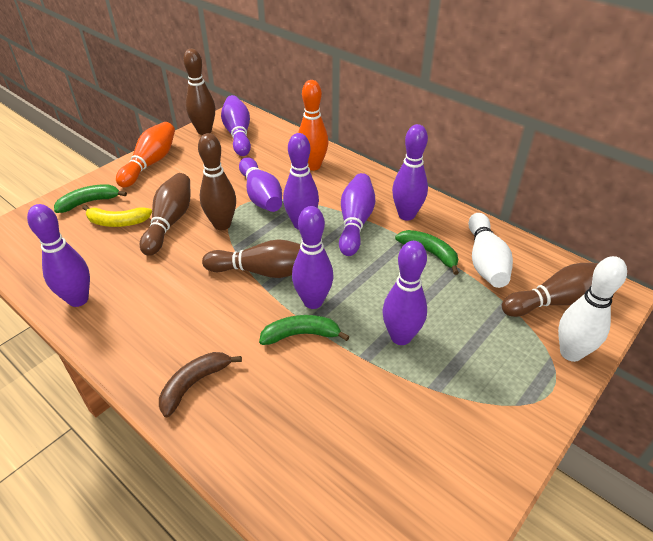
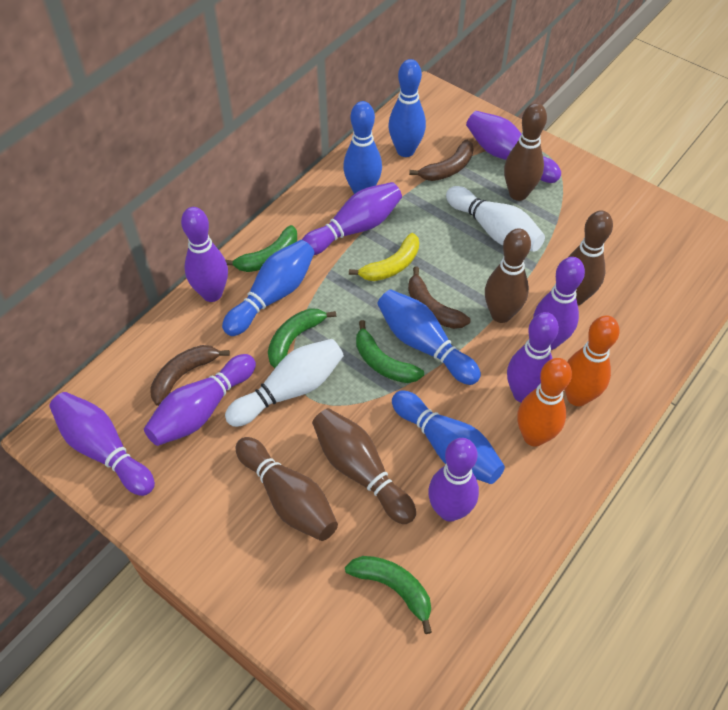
blue bowling pin: none = 0 -> [222,240,315,336] [343,101,382,194] [377,289,481,385] [388,59,426,157] [392,390,505,484] = 5
brown banana: [159,352,242,418] = 1 -> [150,345,230,406] [408,267,470,329] [409,140,474,181] = 3
green banana: [54,184,127,213] [259,315,350,345] [395,230,459,275] = 3 -> [225,225,297,272] [268,309,336,368] [345,556,432,634] [356,320,424,383] = 4

